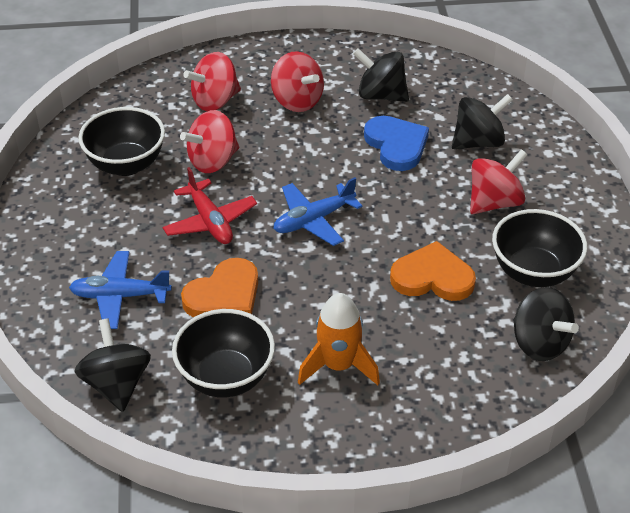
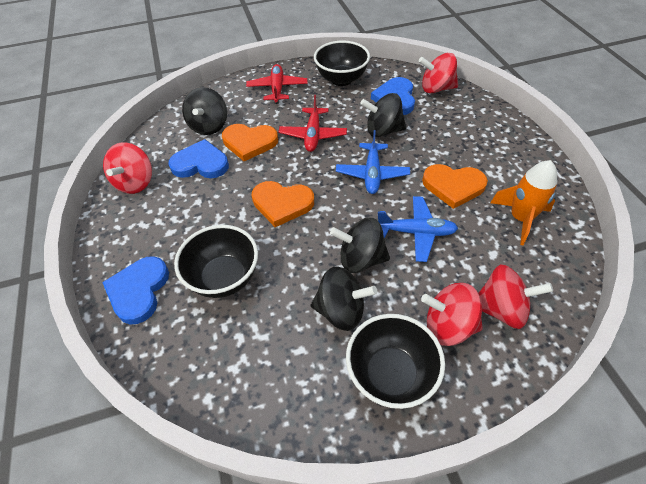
blue heart: [364,116,429,171] = 1 -> [102,256,169,324] [168,139,229,178] [371,77,415,115] = 3
orange heart: [181,258,258,317] [390,241,476,301] = 2 -> [222,124,278,161] [251,181,314,227] [422,164,488,209] = 3
red plane: [163,167,257,244] = 1 -> [246,64,308,104] [279,95,347,152] = 2

